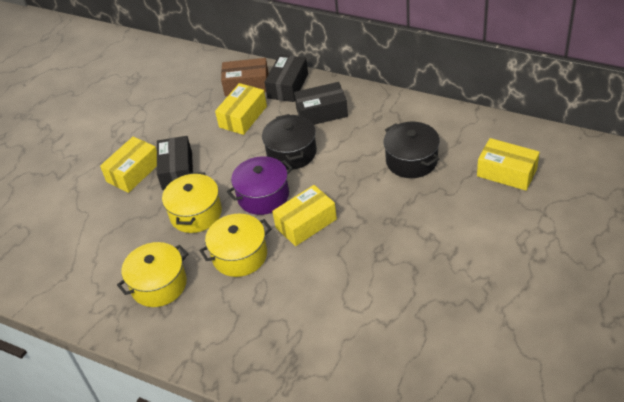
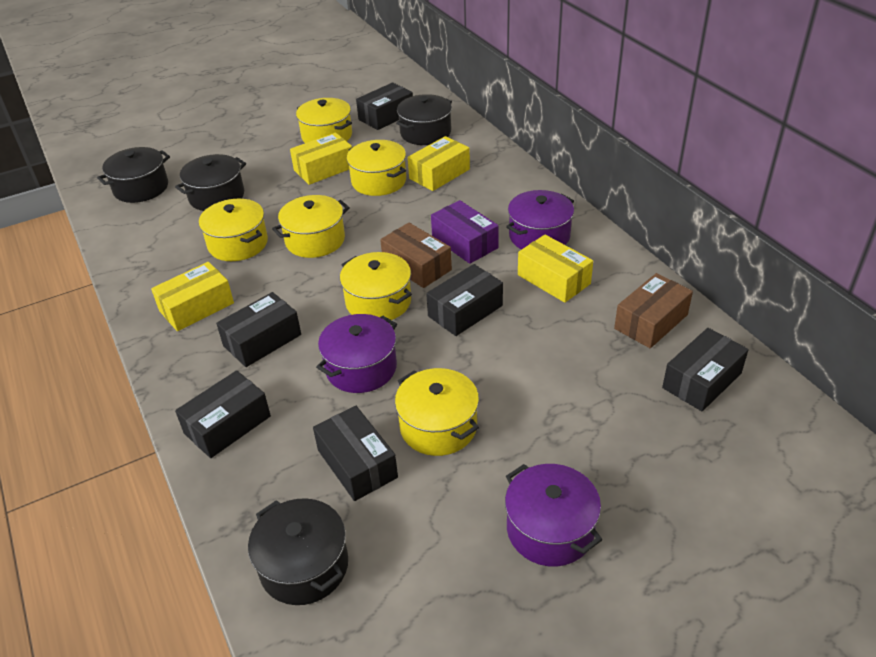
black box: [157,136,193,190] [265,54,308,102] [294,82,348,125] = 3 -> [175,370,271,458] [216,292,301,367] [313,406,398,501] [356,82,413,130] [426,264,503,336] [662,328,749,411] = 6
black pot: [262,114,317,170] [384,122,440,178] = 2 -> [97,147,170,203] [175,154,246,211] [248,498,348,605] [396,94,452,145] = 4
brown box: [221,58,269,96] = 1 -> [380,223,452,288] [614,273,693,348] = 2
purple box: none = 0 -> [431,200,499,264] = 1
purple pot: [227,156,293,215] = 1 -> [316,314,397,393] [505,464,602,567] [506,190,574,249] = 3
yellow pot: [117,242,188,307] [162,172,222,233] [199,214,272,277] = 3 -> [199,199,268,261] [272,195,350,258] [296,98,352,143] [340,252,412,320] [347,140,406,196] [395,368,479,456] = 6

